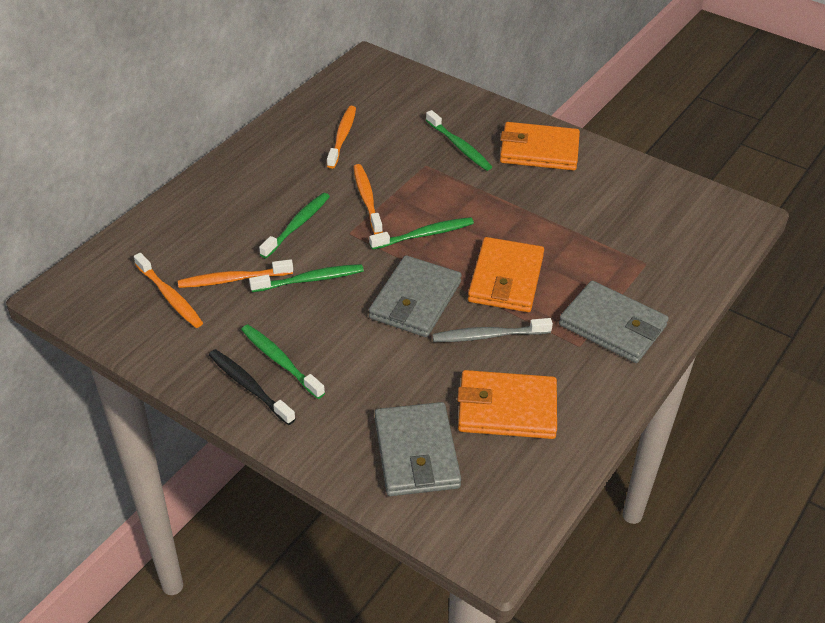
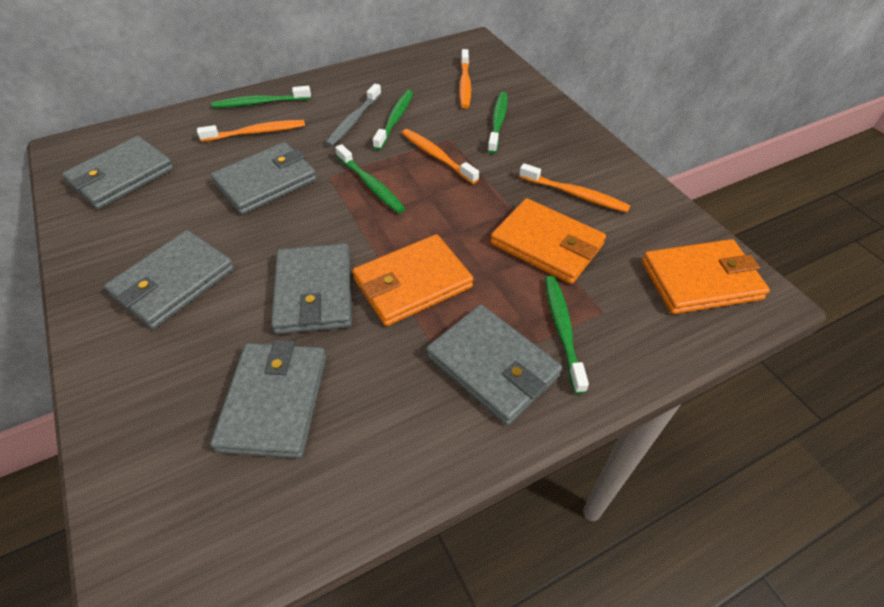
black toothbrush: [209,349,295,425] = 1 -> none = 0
grey wallet: [369,255,462,337] [375,402,461,496] [559,281,669,363] = 3 -> [62,136,174,209] [104,230,234,329] [210,340,327,458] [211,142,317,215] [271,243,352,334] [426,305,563,425] = 6

